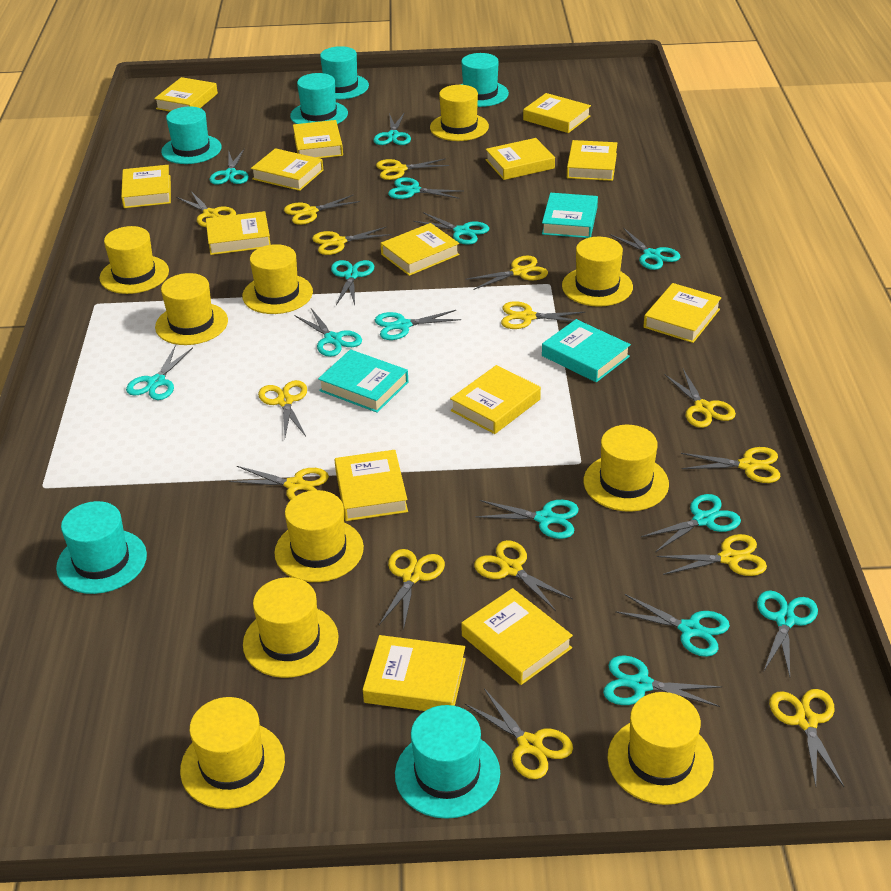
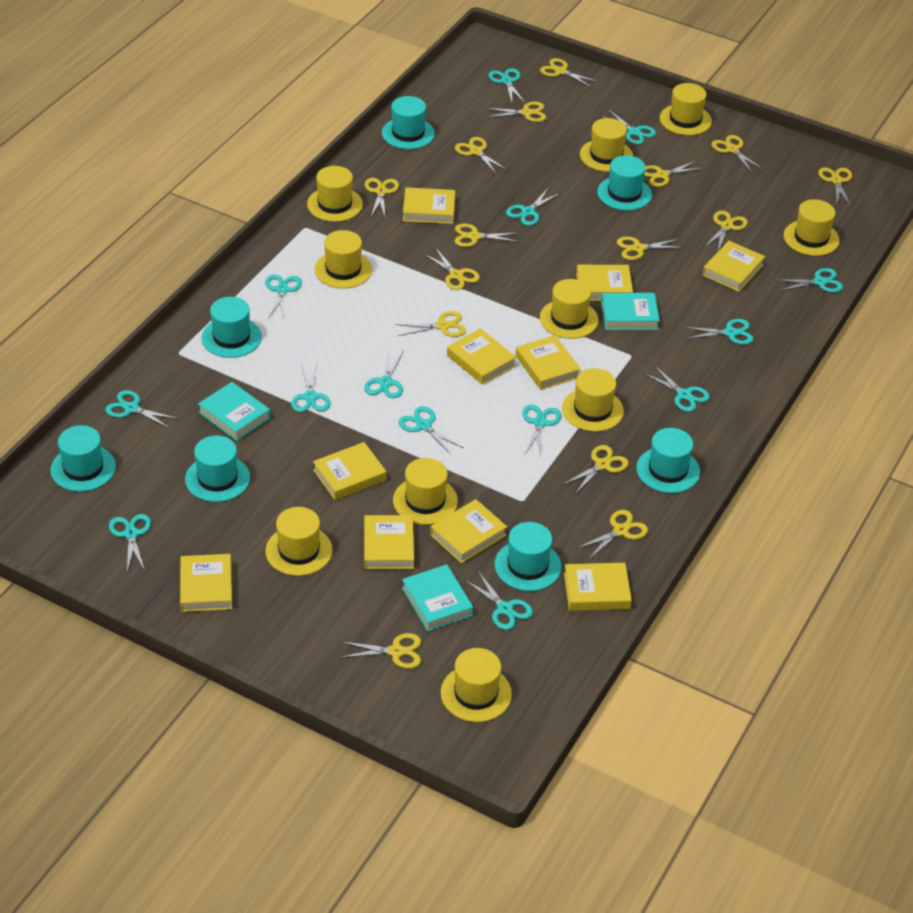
turquoise hat: [56,501,147,594] [161,106,222,164] [290,73,348,124] [320,46,369,100] [395,705,500,819] [460,53,509,107] = 6 -> [51,425,116,492] [185,436,250,502] [201,297,262,358] [382,96,435,149] [495,522,562,591] [597,155,652,211] [637,428,700,493] = 7
yellow book: [121,165,171,208] [154,77,218,112] [206,211,271,255] [251,148,323,191] [293,120,343,158] [335,450,408,521] [363,635,466,711] [380,223,460,276] [450,365,541,434] [461,588,573,685] [486,138,555,180] [523,93,591,133] [567,140,617,181] [643,283,721,343] = 14 -> [180,554,232,612] [313,442,386,500] [364,515,414,569] [403,187,455,224] [430,499,507,563] [447,328,516,385] [516,335,581,390] [564,563,632,611] [576,265,633,301] [703,241,765,292] = 10

